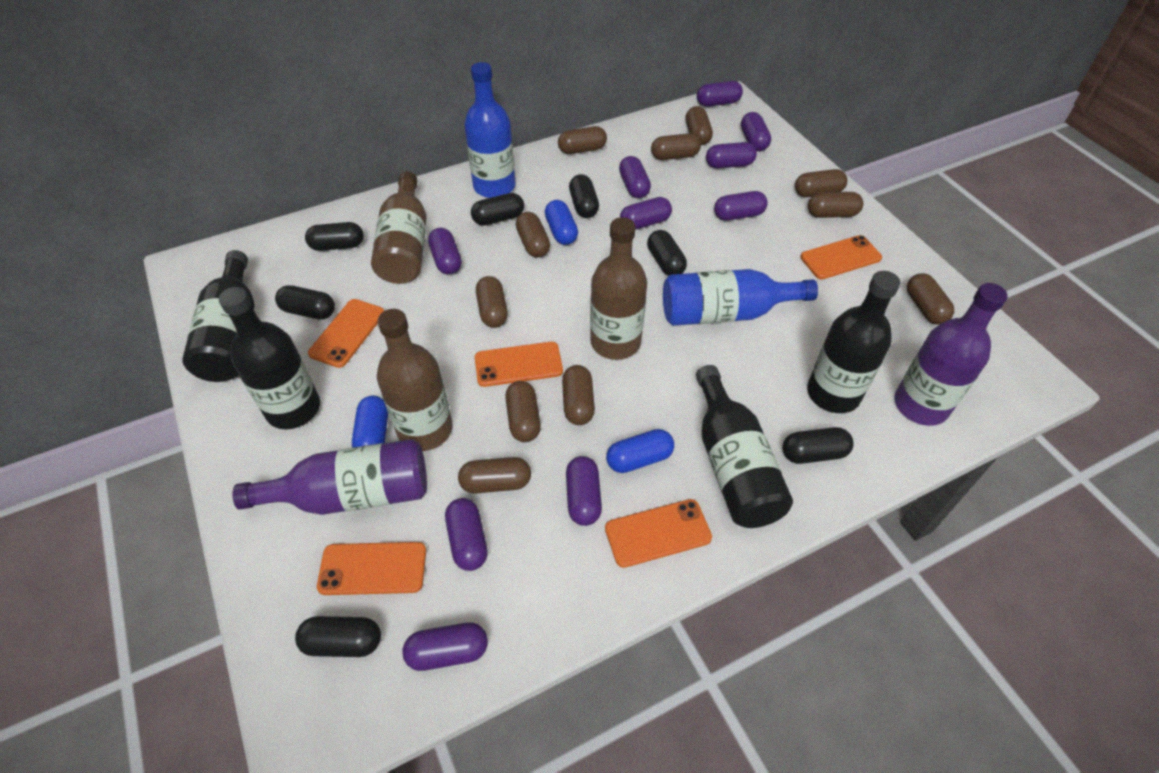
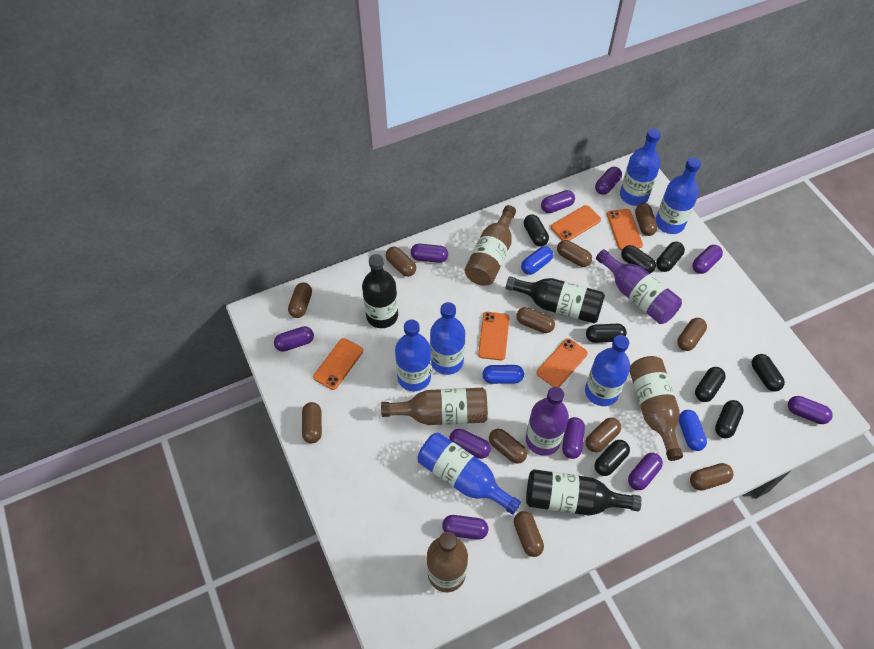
black bottle: [182,250,255,382] [219,287,320,429] [696,365,793,528] [807,271,900,413] = 4 -> [362,254,398,328] [506,276,605,323] [526,469,642,515] = 3
black capsule: [275,285,335,320] [295,616,381,657] [305,222,364,251] [471,193,524,226] [569,174,599,218] [647,230,687,276] [782,427,853,464] = 7 -> [524,215,549,247] [586,324,627,343] [594,440,630,476] [621,245,656,273] [656,242,685,272] [695,367,726,402] [715,400,744,438] [752,354,785,392] = 8
blue bottle: [464,62,515,198] [663,269,818,326] = 2 -> [395,319,431,391] [417,433,521,515] [430,302,465,375] [585,335,630,406] [620,129,661,206] [655,157,701,234] = 6
brown bottle: [371,171,427,284] [377,309,453,451] [590,217,647,360] = 3 -> [381,388,488,425] [427,532,468,592] [465,205,516,286] [630,356,683,461] = 4

